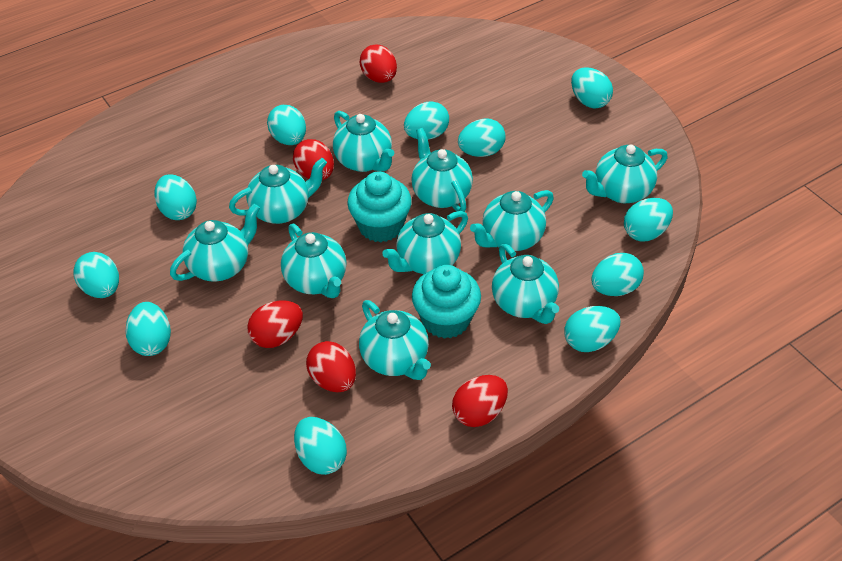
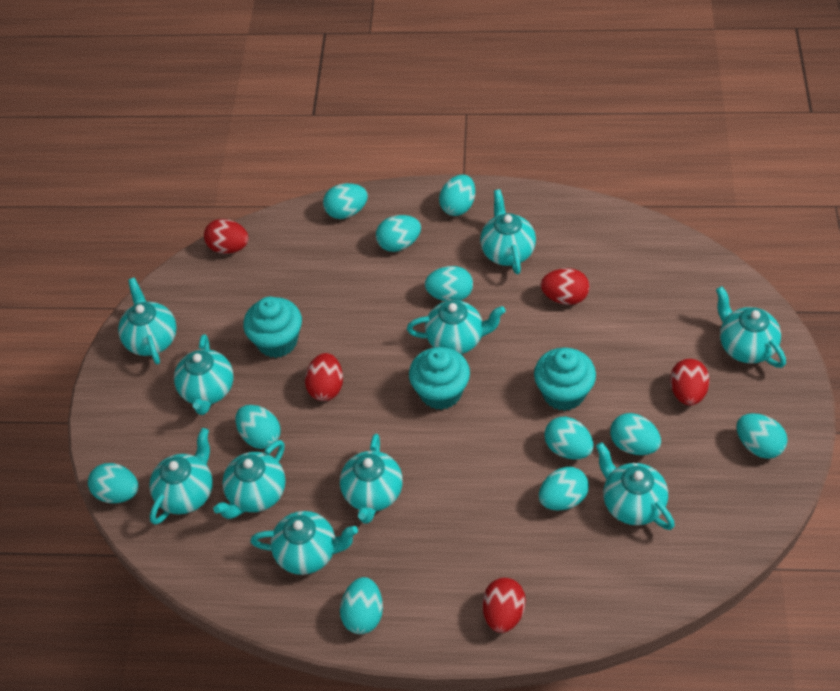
turquoise cupcake: [347,171,412,242] [412,265,481,339] = 2 -> [243,297,302,358] [409,347,470,410] [534,347,596,411] = 3

